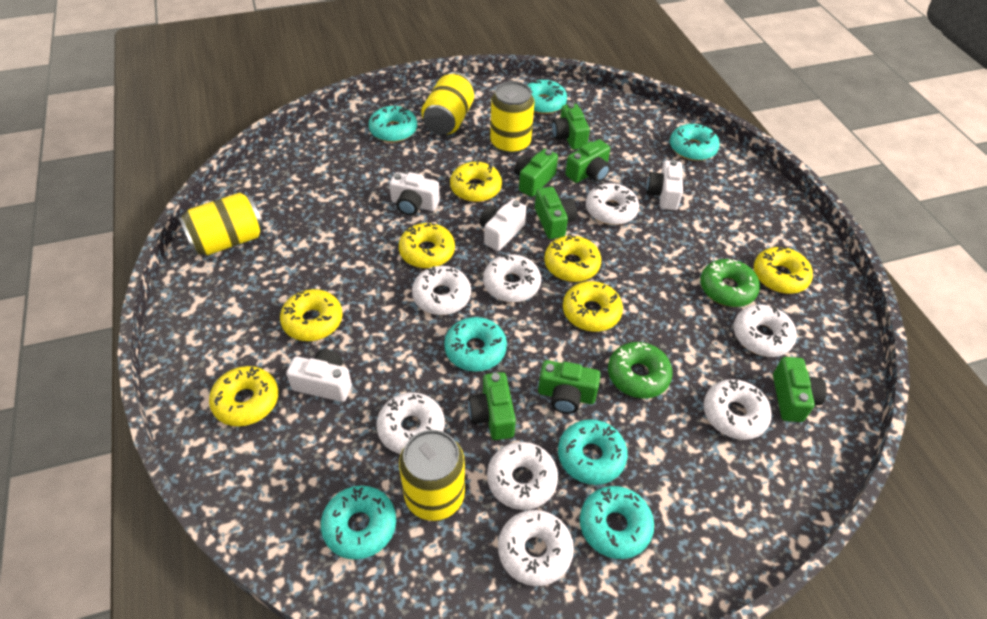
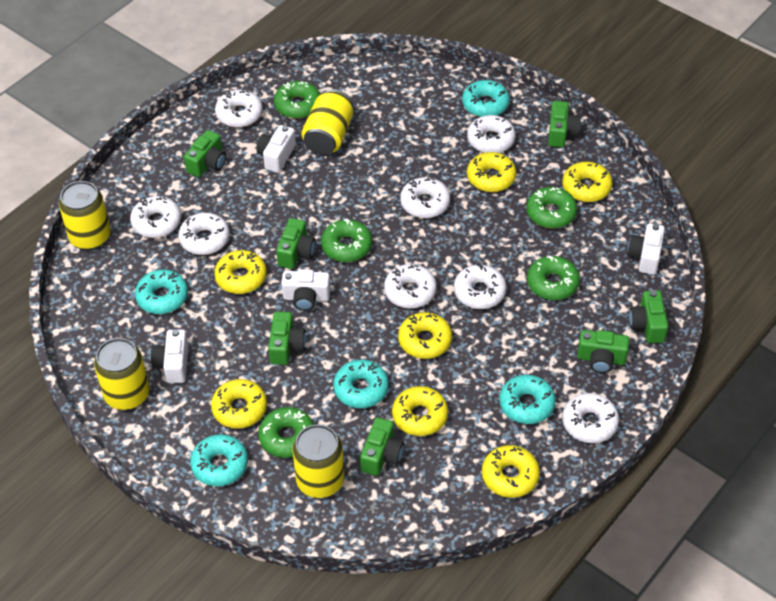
green donut: [608,342,673,399] [700,259,760,307] = 2 -> [258,407,314,458] [274,81,320,118] [321,219,372,262] [527,187,577,228] [527,256,580,300] = 5
turquoise donut: [321,486,396,560] [368,106,417,142] [444,317,507,372] [527,80,567,114] [558,419,628,485] [580,486,654,559] [670,124,720,161] = 7 -> [135,270,188,314] [190,434,248,486] [333,360,389,408] [462,80,510,117] [499,375,556,424] = 5

